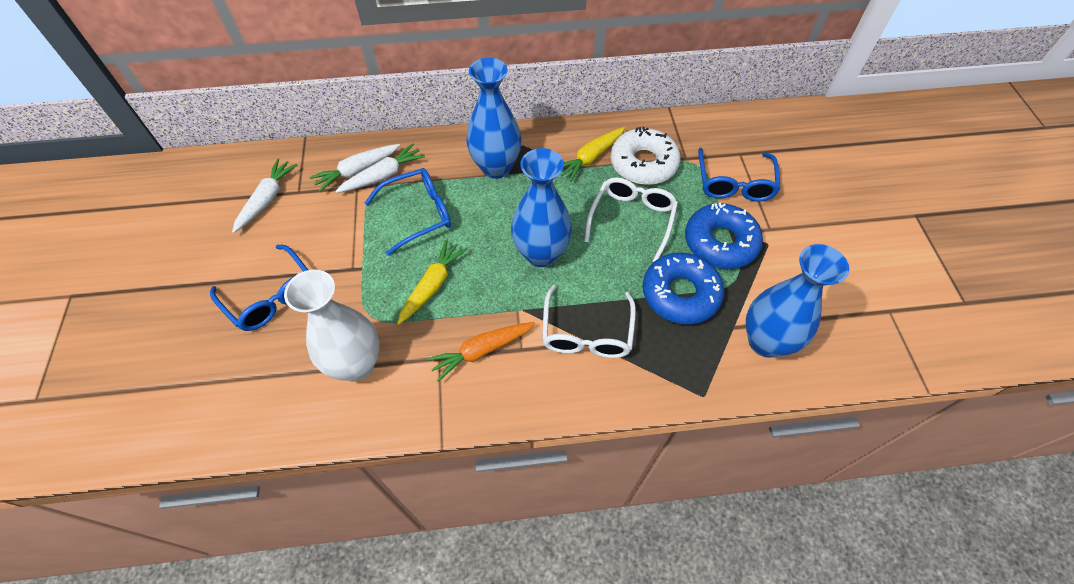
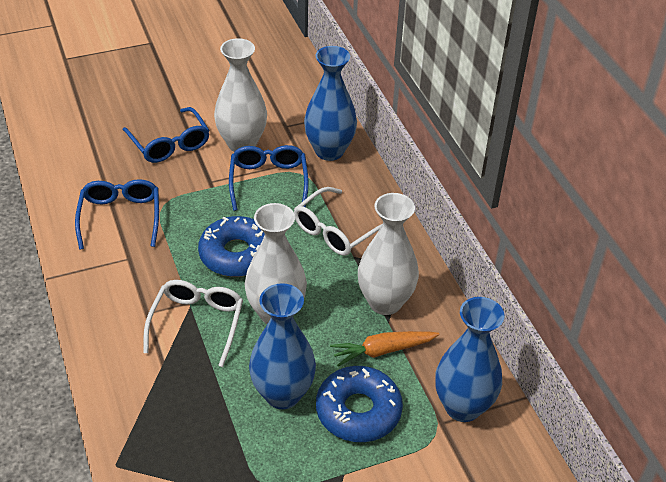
white carrot: [232,159,298,233] [310,144,400,192] [335,143,425,193] = 3 -> none = 0
white donut: [610,127,681,185] = 1 -> none = 0
white vase: [284,270,380,381] = 1 -> [214,38,267,152] [245,203,307,324] [358,193,419,315] = 3
yellow carrot: [397,239,468,325] [562,127,625,182] = 2 -> none = 0

